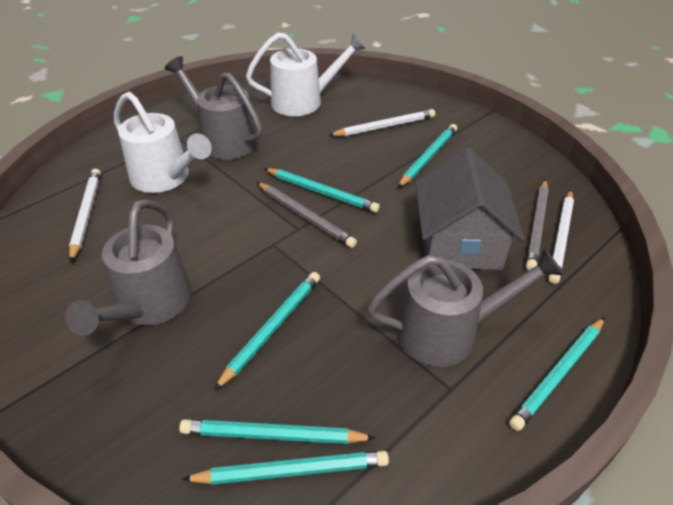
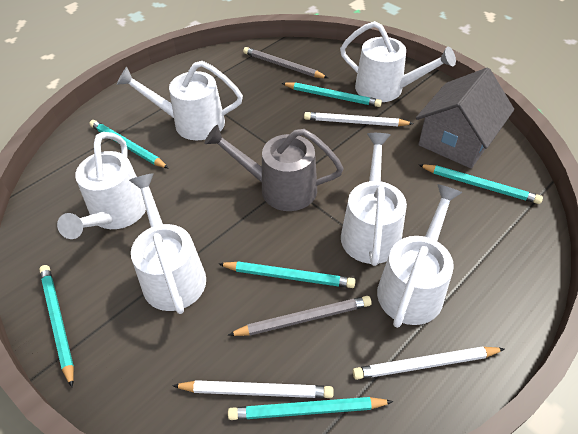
grey watering can: [65,199,192,336] [165,56,263,160] [367,248,563,367] = 3 -> [204,125,344,211] = 1
white watering can: [114,92,212,193] [246,32,366,116] = 2 -> [57,132,146,239] [117,61,243,140] [129,173,206,314] [340,21,456,102] [341,133,407,266] [377,184,463,328] = 6

